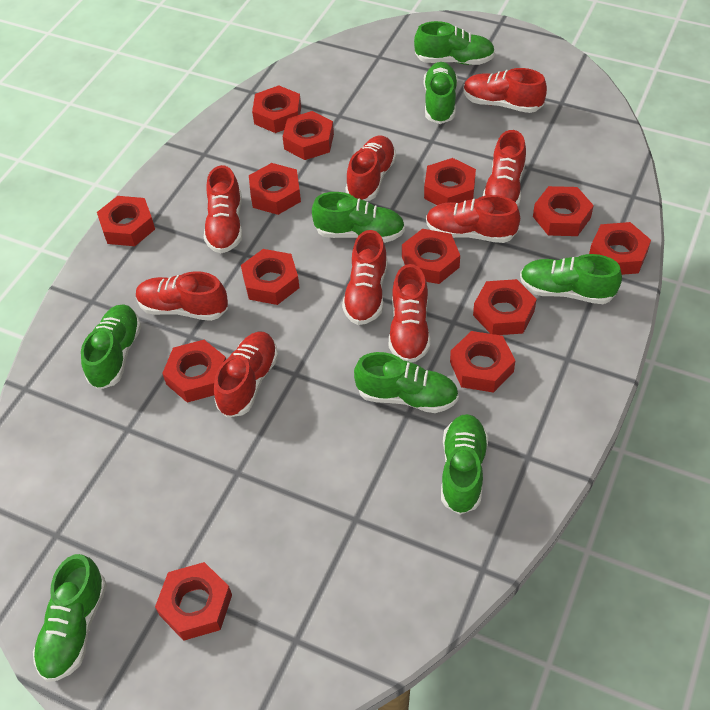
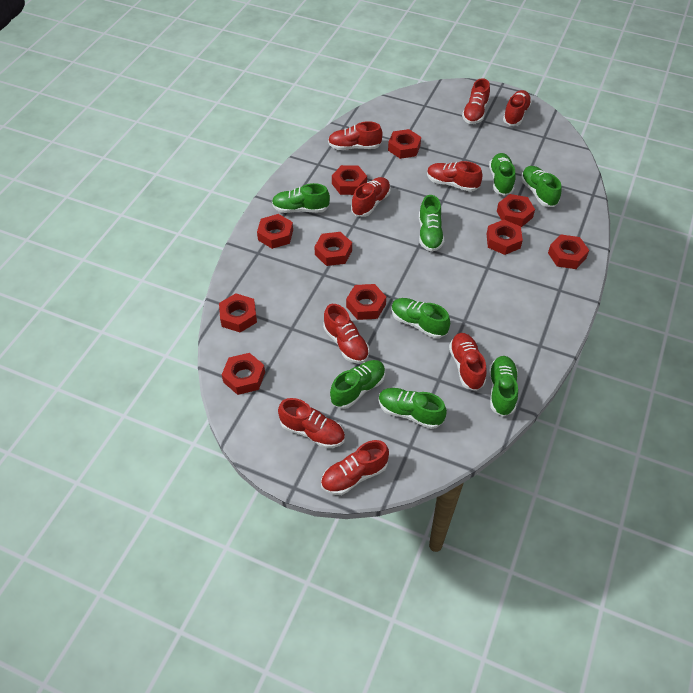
red nut: [97,196,155,246] [155,562,232,641] [162,340,226,403] [241,249,300,305] [249,163,301,215] [252,85,301,133] [282,111,334,160] [402,229,460,284] [424,158,476,205] [450,331,515,393] [473,279,537,335] [533,186,594,236] [589,222,651,275] = 13 -> [219,293,257,332] [222,353,265,395] [257,214,293,249] [314,232,352,266] [332,165,367,195] [346,284,386,320] [388,129,421,159] [487,220,523,255] [497,194,535,227] [548,235,589,269] = 10

